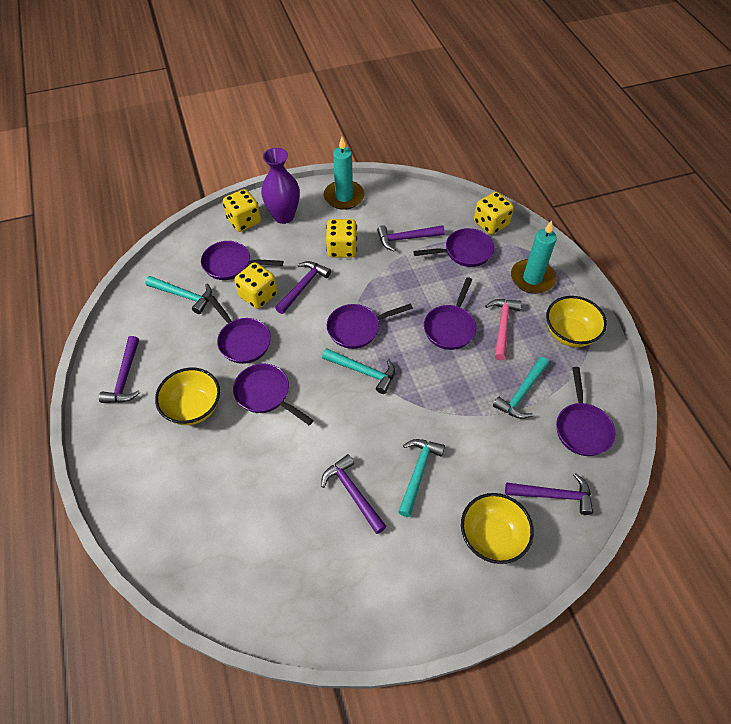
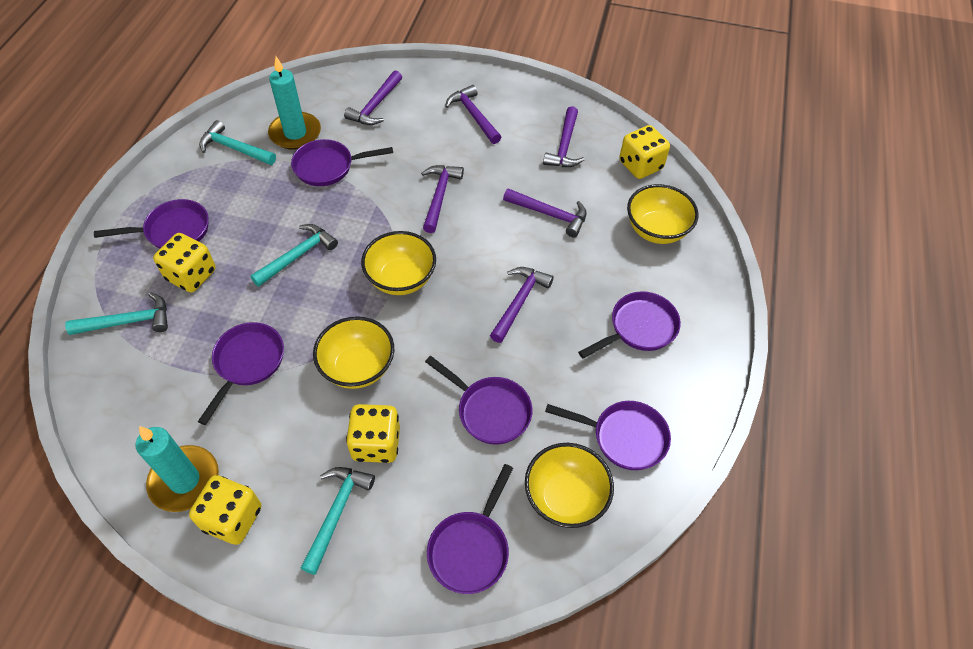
pink hammer: [485,299,522,360] = 1 -> none = 0
purple hammer: [99,336,140,403] [275,261,331,314] [321,454,387,534] [377,225,445,252] [505,473,593,515] = 5 -> [344,70,402,125] [421,165,464,233] [445,85,501,144] [490,267,554,343] [503,188,586,237] [543,106,585,167] = 6
purple vase: [261,148,300,224] = 1 -> none = 0
yellow bowl: [155,368,220,425] [461,493,534,564] [546,296,607,347] = 3 -> [313,316,394,389] [361,231,436,295] [525,443,614,528] [627,184,699,244] = 4

